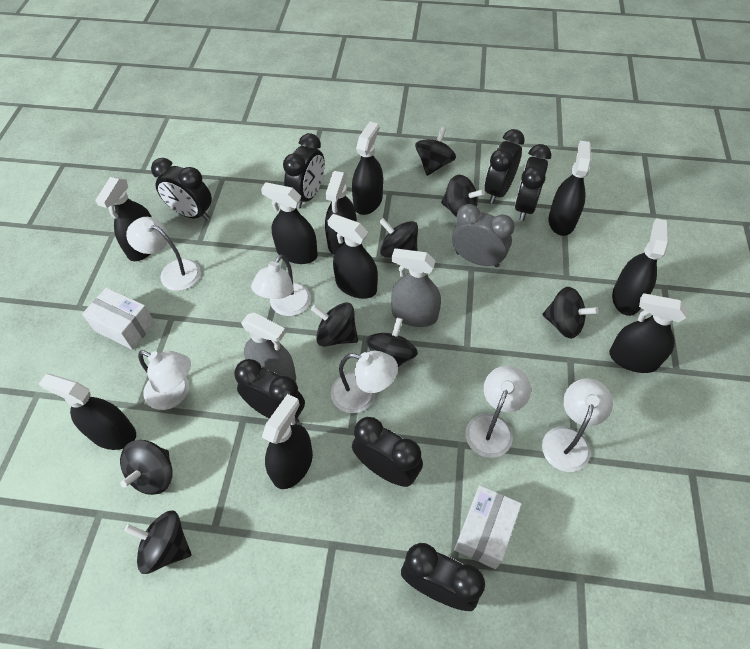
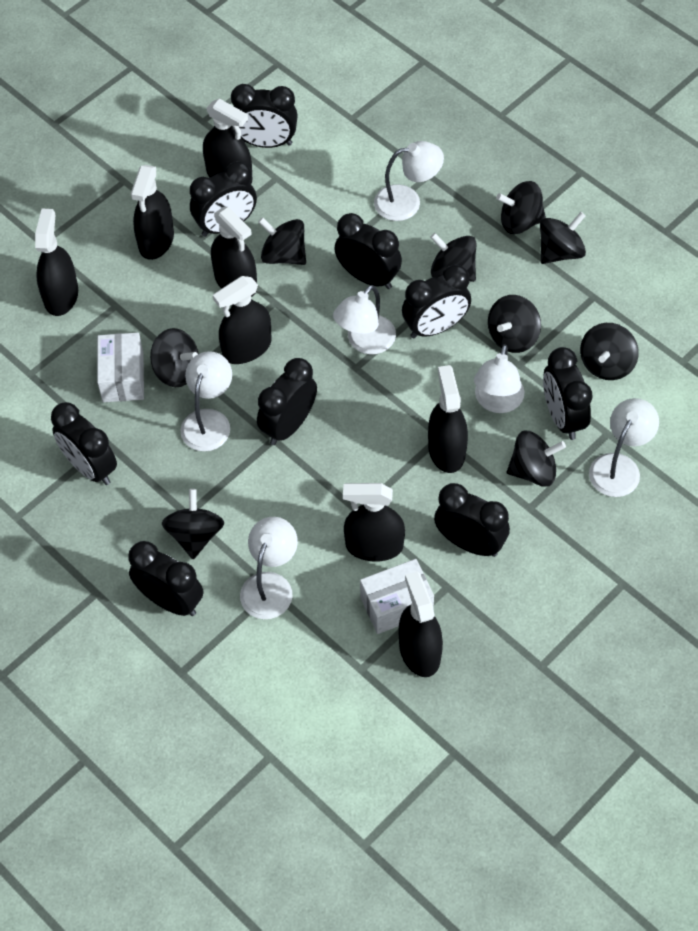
black clock: [151,158,212,220] [234,359,305,424] [283,133,325,208] [352,417,423,487] [401,543,485,611] [485,129,525,204] [515,144,551,221] = 7 -> [51,402,117,485] [128,541,203,616] [190,161,257,237] [231,84,298,148] [257,358,317,445] [334,213,402,289] [402,265,471,339] [434,483,510,557] [543,347,593,440] = 9
black spinning top: [120,440,173,495] [124,510,191,574] [311,303,358,347] [366,317,418,367] [379,218,418,258] [415,127,456,176] [441,175,485,217] [542,287,598,339] = 8 -> [150,328,199,387] [162,489,224,559] [258,217,306,265] [430,233,476,282] [488,295,541,353] [496,181,546,234] [507,431,566,487] [540,212,586,264] [580,323,639,380] = 9
black spray bottle: [39,374,136,450] [95,177,152,261] [261,182,318,264] [262,394,313,489] [325,171,357,255] [328,214,378,299] [352,122,383,215] [549,141,591,236] [609,293,687,373] [612,218,669,316] = 10 -> [35,209,78,316] [131,165,174,260] [203,98,252,183] [211,207,257,297] [213,276,272,364] [343,483,405,561] [399,571,443,677] [428,365,468,473] = 8
grey clock: [452,204,515,268] = 1 -> none = 0
grey spray bottle: [241,313,296,382] [391,248,441,327] = 2 -> none = 0

